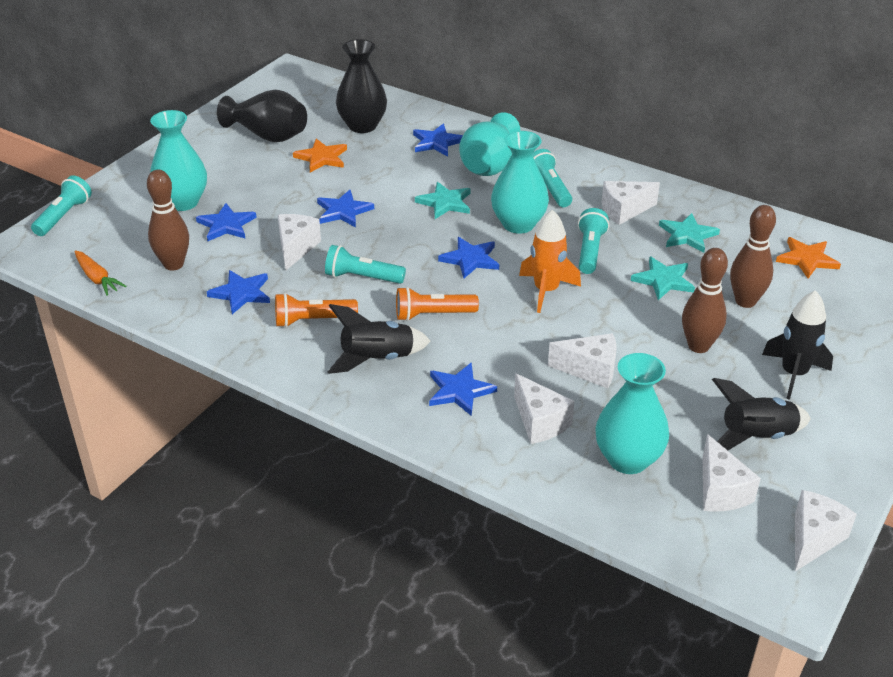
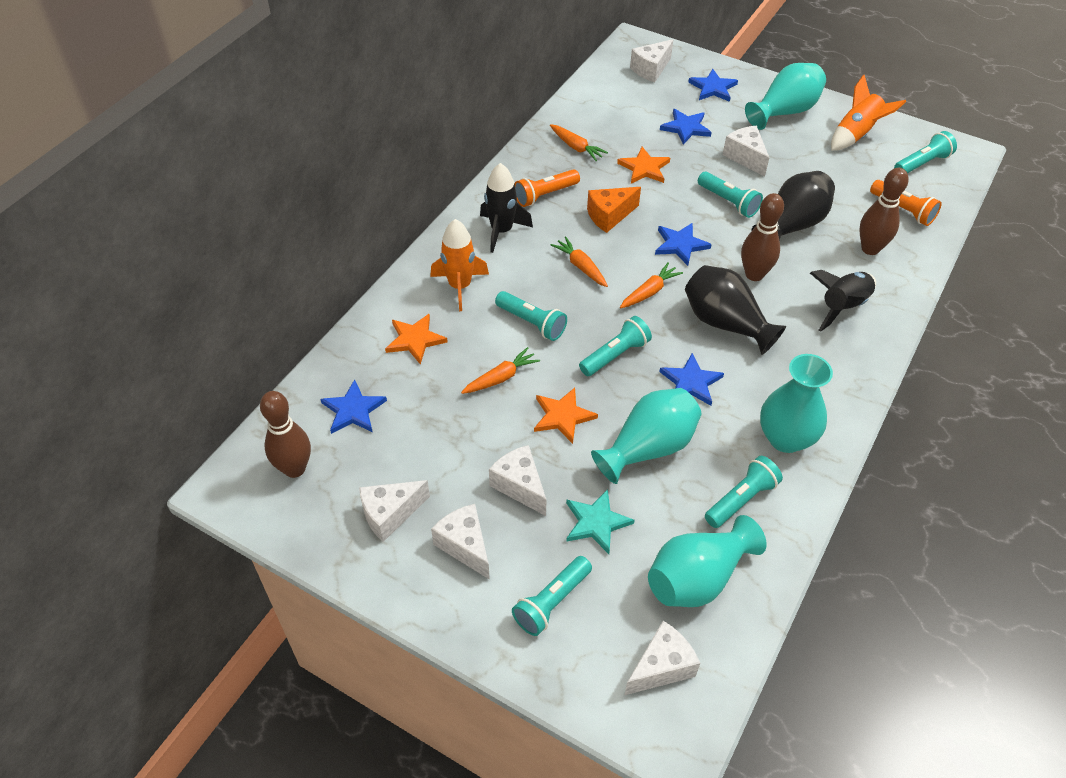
black rocket: [327,304,431,374] [712,378,811,450] [762,290,833,400] = 3 -> [480,163,533,253] [810,270,876,332] = 2
blue star: [196,203,257,241] [207,270,270,314] [317,190,374,227] [413,124,463,157] [429,363,497,416] [438,237,499,278] = 6 -> [320,380,387,434] [655,223,712,266] [659,353,724,406] [660,109,712,145] [688,69,738,102] = 5
orange carrot: [75,250,126,296] = 1 -> [461,347,540,394] [550,124,608,161] [551,236,608,287] [620,262,683,308] = 4
orange cheese: none = 0 -> [587,187,641,233] = 1
orange rocket: [519,210,581,313] = 1 -> [430,219,489,311] [831,75,906,151] = 2
orange star: [293,139,347,173] [776,237,841,279] = 2 -> [385,314,448,365] [534,387,598,444] [617,147,670,184] = 3
turquoise flashlight: [31,175,92,236] [325,245,406,284] [532,149,572,207] [578,208,609,274] = 4 -> [495,291,567,341] [512,556,592,636] [579,316,652,376] [698,172,763,218] [705,456,783,528] [894,131,957,173] = 6
turquoise star: [415,182,470,219] [631,257,695,300] [659,213,720,253] = 3 -> [566,489,635,554] = 1

